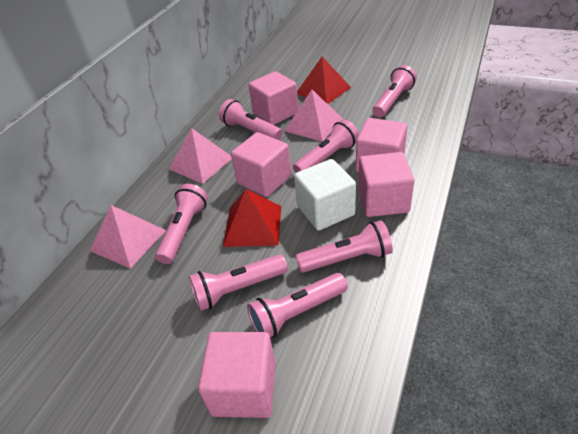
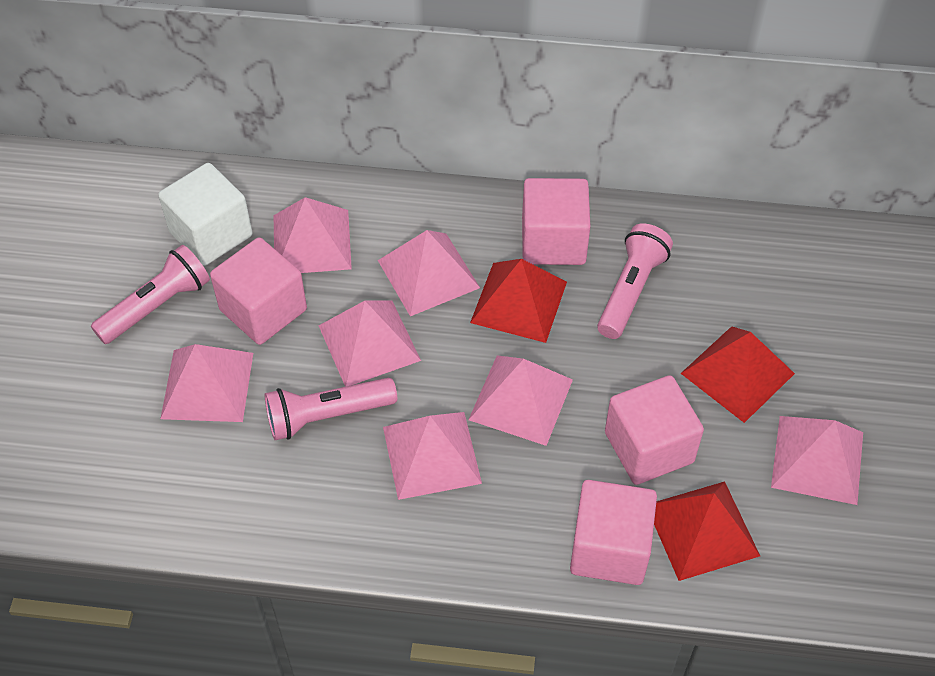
pink cube: [198,332,276,418] [231,132,291,197] [248,71,298,125] [356,118,408,173] [358,152,414,217] = 5 -> [210,237,307,345] [522,178,591,265] [570,480,657,585] [605,375,704,485] = 4
pink flashlight: [155,184,208,264] [189,254,288,311] [219,99,283,140] [247,273,348,338] [293,119,359,173] [296,220,393,273] [372,65,417,117] = 7 -> [91,245,210,344] [265,378,397,440] [597,223,673,339] = 3
pink pyramid: [90,205,166,269] [169,128,232,184] [284,90,343,142] = 3 -> [160,344,253,422] [273,197,352,273] [319,300,421,387] [378,230,480,316] [383,412,482,500] [468,355,573,446] [771,416,863,505] = 7
red pyramid: [223,189,281,247] [297,57,351,104] = 2 -> [470,259,567,343] [654,481,760,581] [681,326,795,423] = 3

